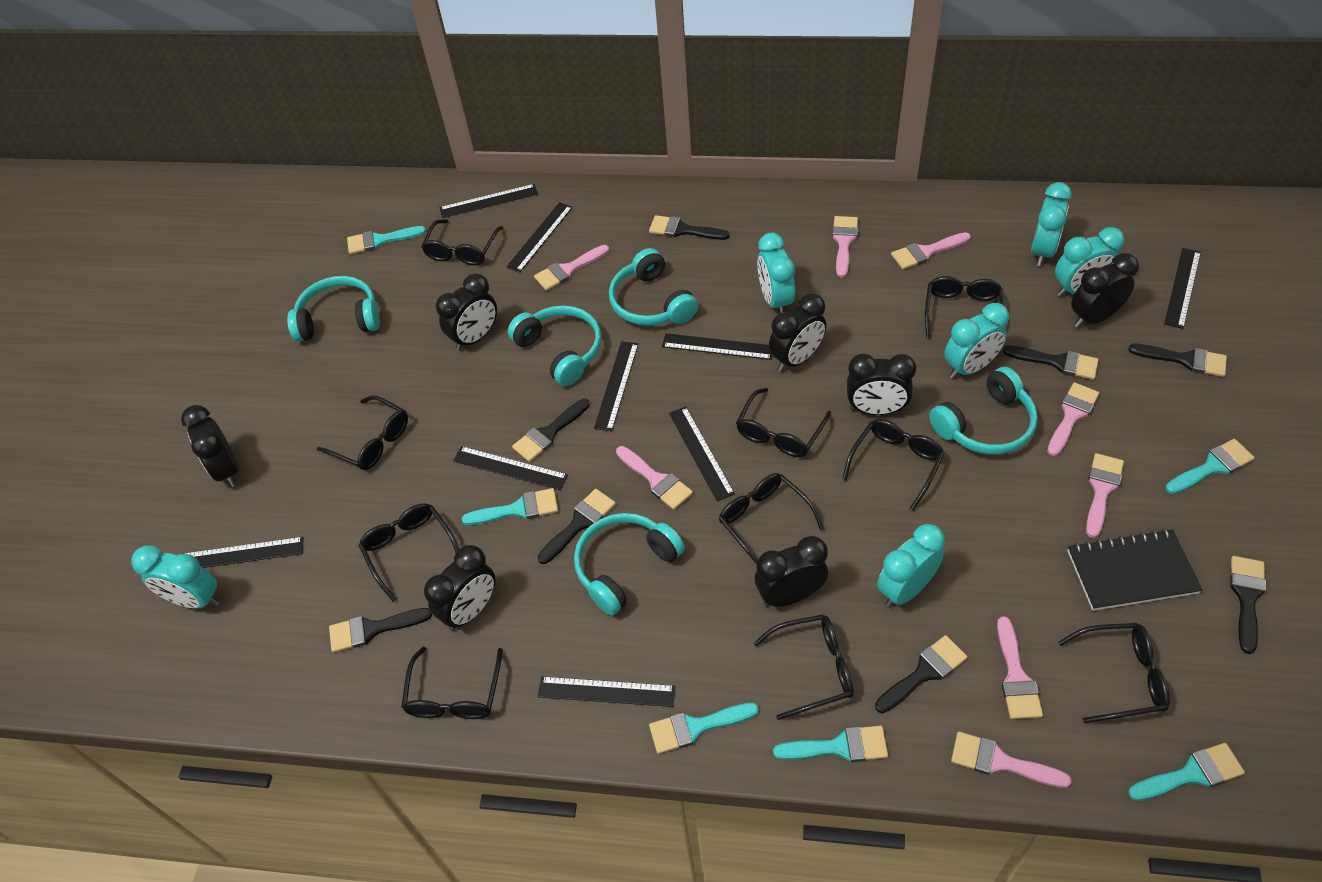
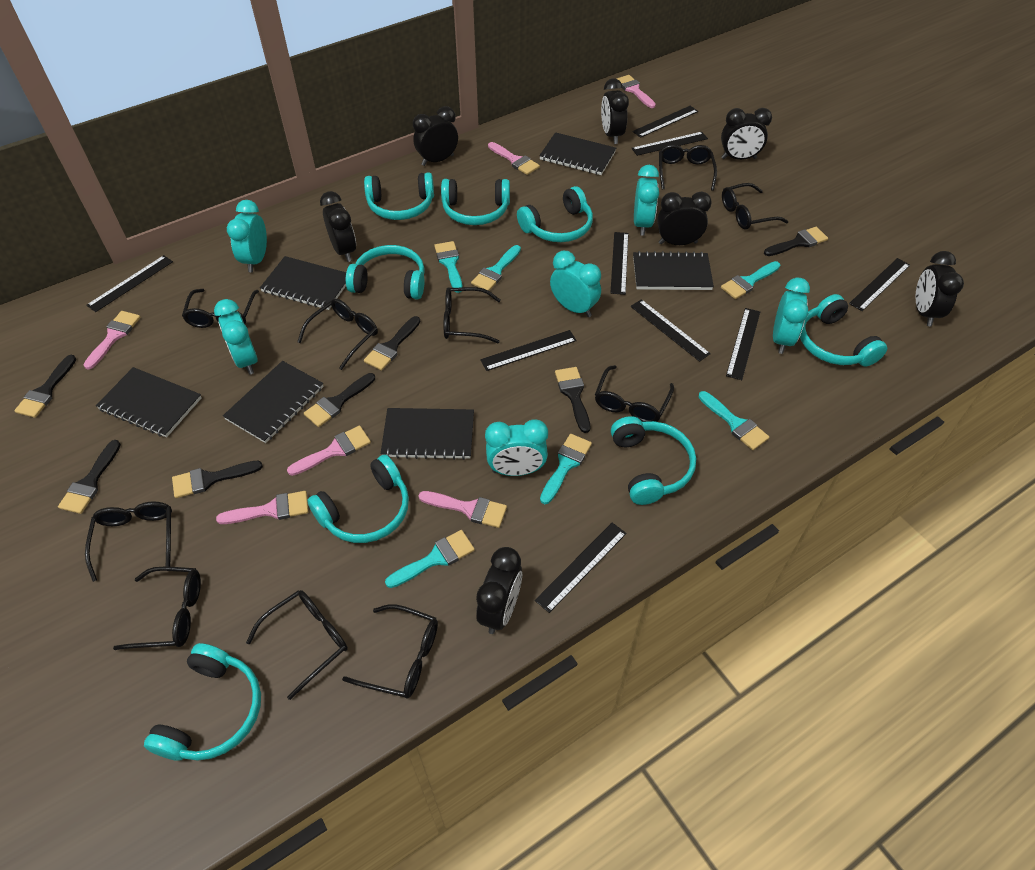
black brush: [329,608,432,652] [512,399,590,462] [538,489,616,564] [649,215,730,240] [875,635,967,713] [1003,346,1098,380] [1129,343,1227,377] [1230,556,1266,654] = 8 -> [14,355,76,418] [58,440,121,514] [172,461,263,498] [304,373,375,427] [364,316,420,371] [555,367,590,433] [764,227,828,256] = 7
black notebook: [1067,529,1203,611] = 1 -> [96,367,202,437] [223,361,324,443] [260,256,346,310] [381,408,474,460] [539,132,616,175] [633,251,714,290] = 6
pink brush: [534,245,609,291] [616,446,693,510] [832,216,858,278] [891,232,971,269] [951,732,1072,788] [997,616,1043,719] [1047,382,1099,456] [1086,453,1124,538] = 8 -> [83,311,141,370] [216,491,308,524] [287,425,371,476] [418,491,507,528] [488,142,540,175] [616,75,656,108] = 6
turquoise headphones: [287,276,380,342] [508,305,602,386] [574,513,685,616] [609,248,698,326] [929,367,1038,455] = 5 -> [144,643,261,761] [307,455,409,543] [346,245,425,300] [364,172,434,220] [441,179,510,225] [517,186,593,242] [611,416,696,505] [800,294,887,367] = 8

